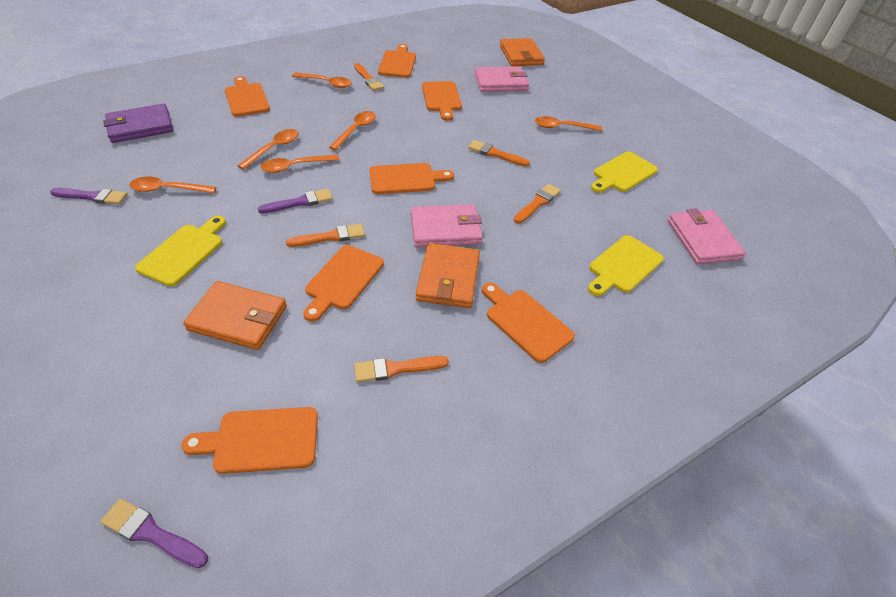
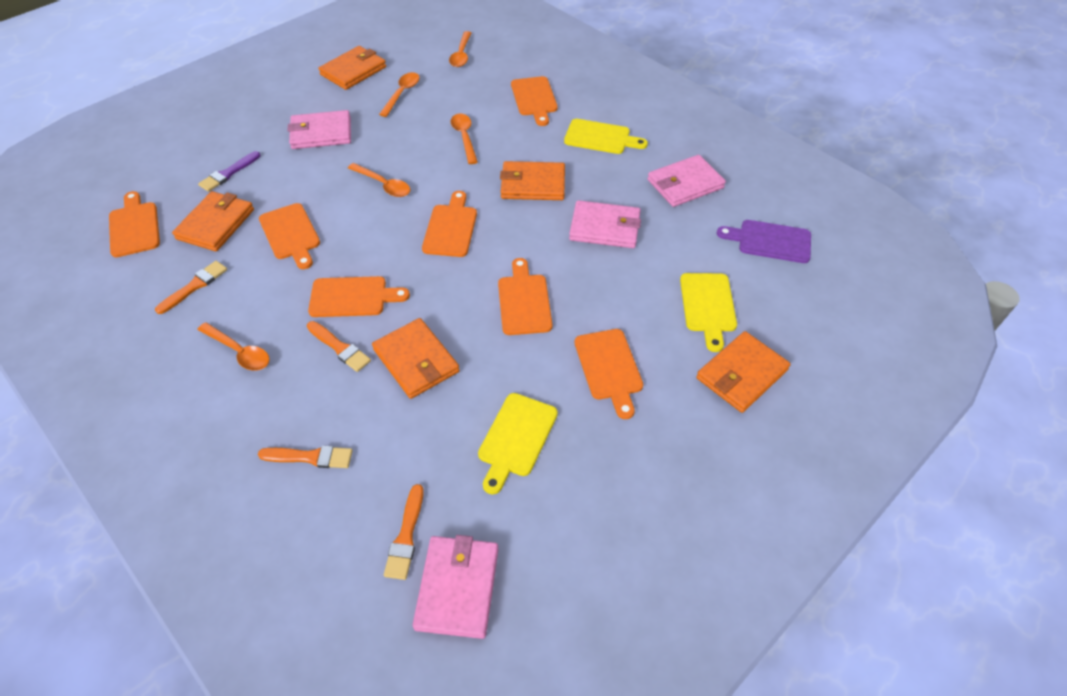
orange brush: [286,224,365,247] [354,63,384,91] [354,356,449,382] [468,140,530,167] [514,184,561,223] = 5 -> [155,261,227,314] [258,446,353,468] [307,321,371,372] [384,484,424,580] = 4
orange spoon: [129,176,216,194] [237,129,299,170] [261,154,340,173] [292,72,352,88] [329,111,376,151] [535,116,602,131] = 6 -> [197,322,270,371] [348,163,410,197] [379,72,420,117] [449,31,471,67] [451,114,478,164] = 5
orange wallet: [183,281,287,350] [416,243,480,308] [500,38,545,66] = 3 -> [172,191,254,251] [319,46,386,90] [372,318,460,399] [500,161,565,200] [696,331,791,413] = 5
pink wallet: [411,204,483,247] [474,66,529,92] [668,208,746,264] = 3 -> [287,110,351,149] [413,535,499,639] [569,200,641,248] [648,155,726,207] = 4
purple brush: [50,188,127,205] [100,499,208,568] [258,189,333,214] = 3 -> [198,151,260,192] = 1
purple cutting board: none = 0 -> [717,220,811,263] = 1
purple wallet: [103,103,173,143] = 1 -> none = 0

